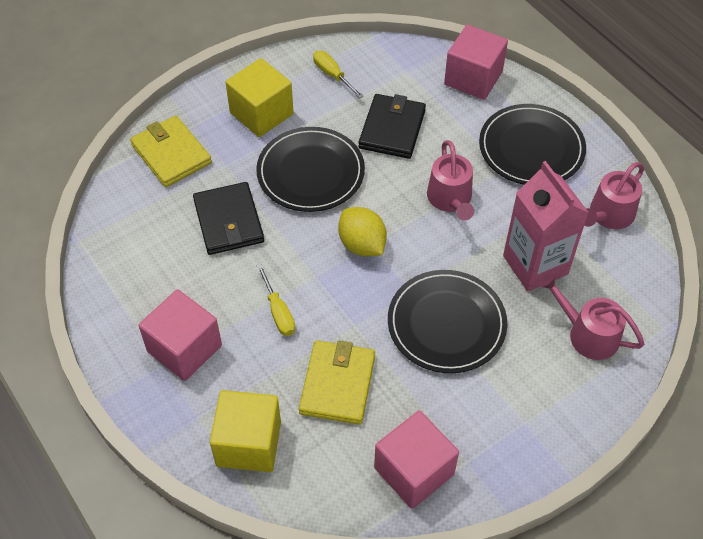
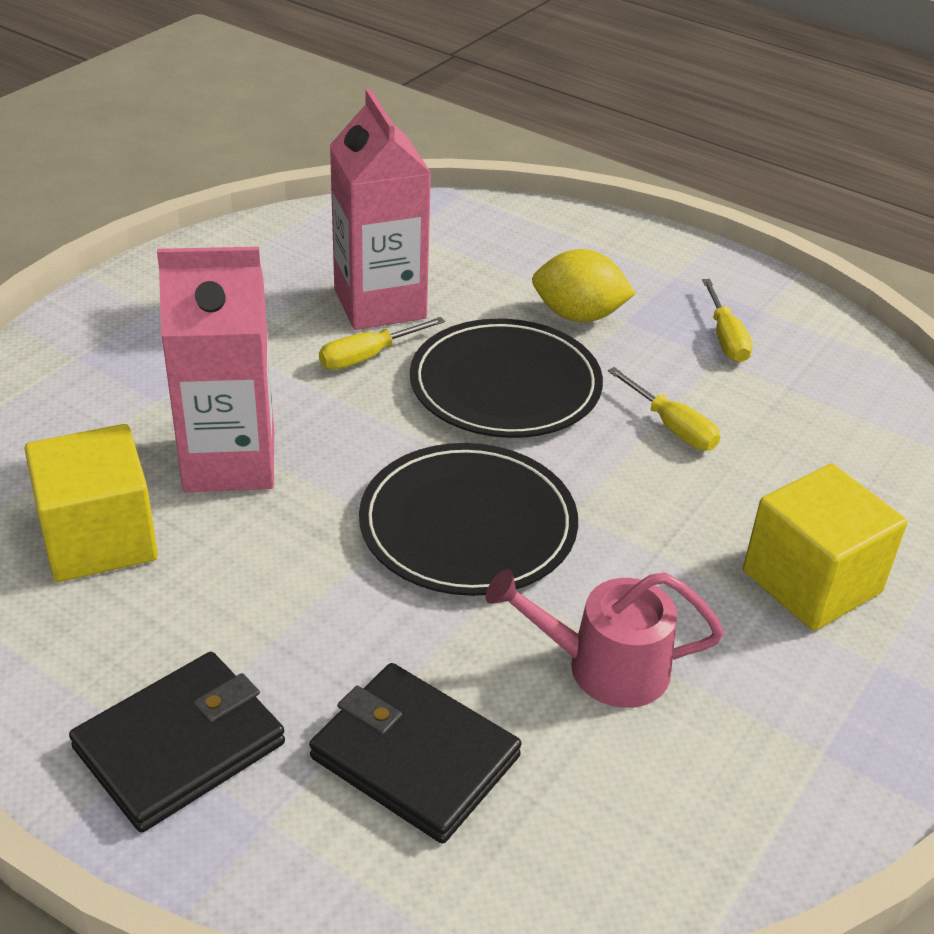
black plate: [256,127,365,212] [388,270,507,373] [479,104,586,185] = 3 -> [359,443,578,596] [410,319,603,438] = 2
pink carton: [503,161,589,291] = 1 -> [157,247,274,492] [330,89,431,330] = 2
pink cube: [139,289,222,381] [374,410,459,509] [444,25,508,100] = 3 -> none = 0
pink watering can: [427,140,474,221] [539,274,645,360] [584,162,644,229] = 3 -> [486,569,724,708] = 1
yellow screwdriver: [257,264,295,336] [313,51,364,98] = 2 -> [319,317,445,370] [608,367,720,450] [702,279,753,362] = 3
yellow wallet: [130,115,212,187] [299,340,375,425] = 2 -> none = 0

